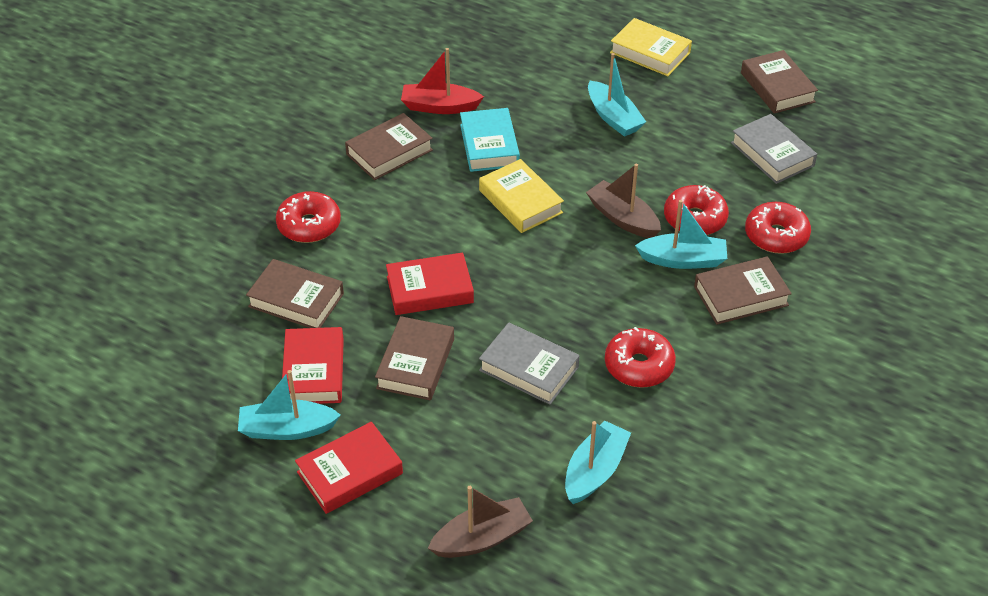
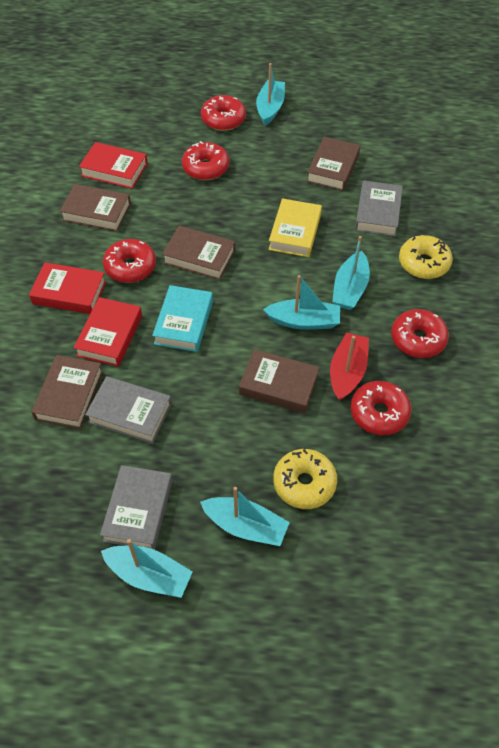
brown boat: [428,486,533,558] [586,164,661,238] = 2 -> none = 0
grey book: [479,322,579,405] [731,114,817,184] = 2 -> [85,376,172,444] [100,465,173,550] [355,180,403,237] = 3
red donut: [276,191,341,243] [605,327,676,388] [664,185,729,235] [745,202,811,254] = 4 -> [103,239,156,283] [182,141,229,180] [201,95,246,131] [350,381,412,436] [391,309,449,358] = 5
turquoise boat: [238,370,341,440] [565,421,631,504] [588,53,646,137] [635,200,727,269] = 4 -> [101,539,193,598] [200,487,290,546] [256,63,285,126] [263,275,340,330] [332,236,370,310] = 5
yellow book: [479,159,564,233] [610,18,692,76] = 2 -> [269,198,322,257] = 1
yellow donut: none = 0 -> [273,449,337,509] [399,235,453,279] = 2

